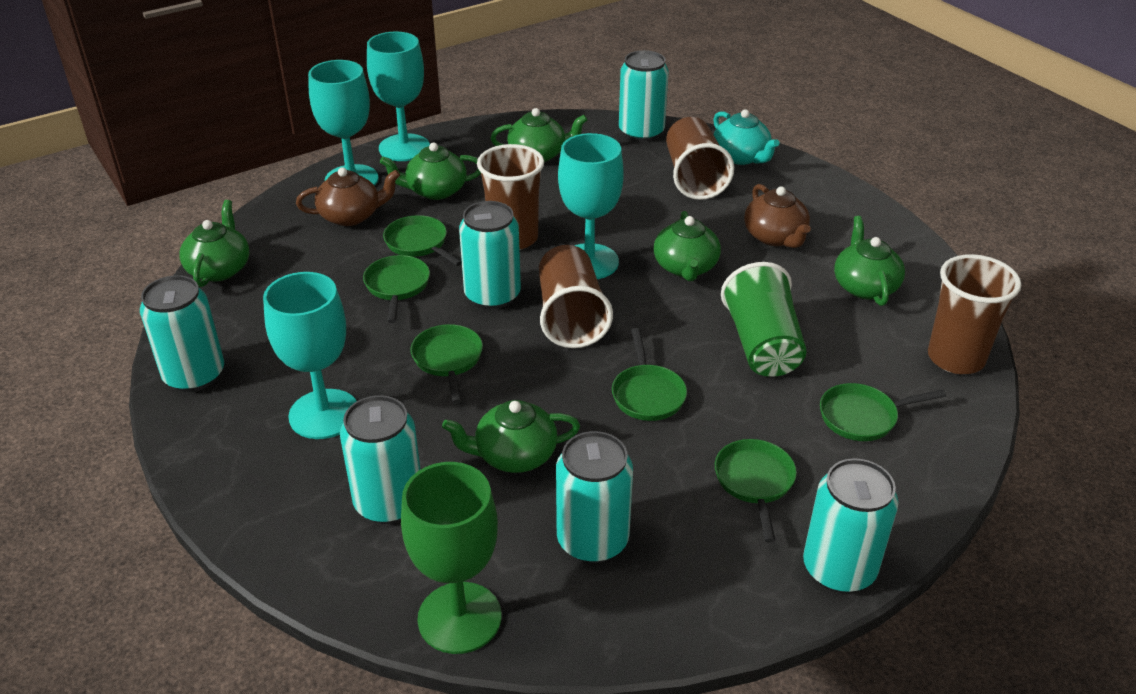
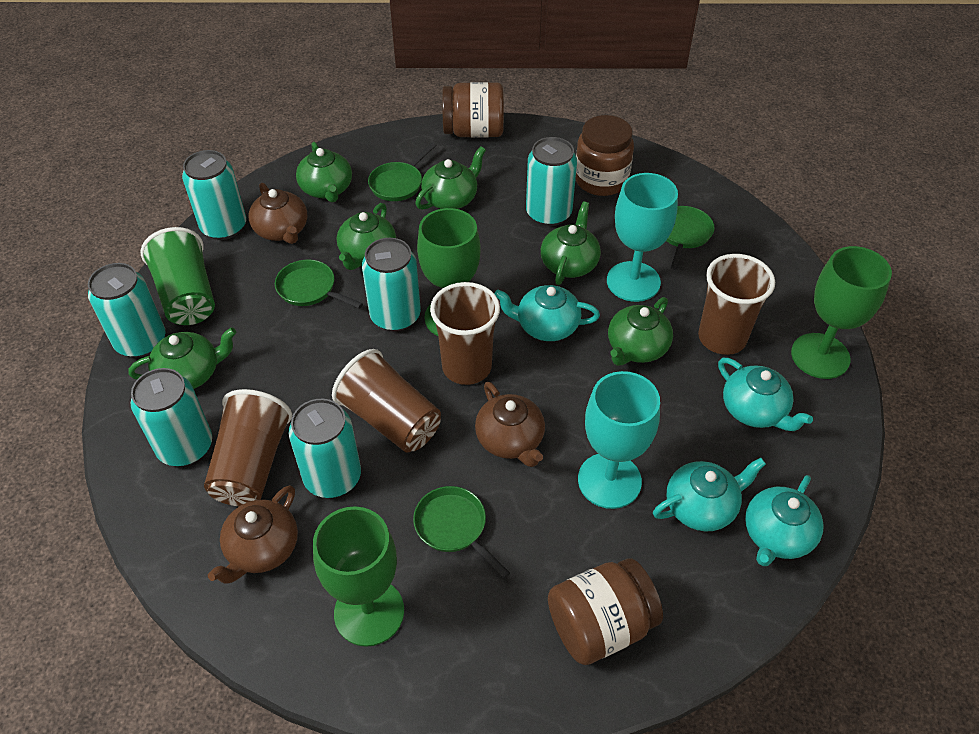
brown jar: none = 0 -> [442,82,504,138] [548,558,663,665] [576,115,634,196] = 3
brown teapot: [296,167,400,226] [744,184,811,248] = 2 -> [208,485,298,584] [249,183,307,244] [475,382,545,467] = 3
green goblet: [401,462,501,654] = 1 -> [313,506,404,647] [417,208,481,336] [791,246,892,379] = 3
green pan: [363,255,430,323] [383,215,462,266] [411,324,483,404] [612,328,687,421] [715,439,797,543] [820,383,946,441] = 6 -> [275,260,363,309] [368,142,436,201] [413,486,510,579] [666,206,715,270] = 4
turquoise goblet: [263,272,357,439] [308,60,379,186] [367,31,430,161] [558,133,624,279] = 4 -> [578,371,660,509] [607,173,678,302] = 2
turquoise teapot: [713,109,779,165] = 1 -> [494,285,600,341] [653,458,766,531] [718,358,813,431] [745,475,824,566] = 4

